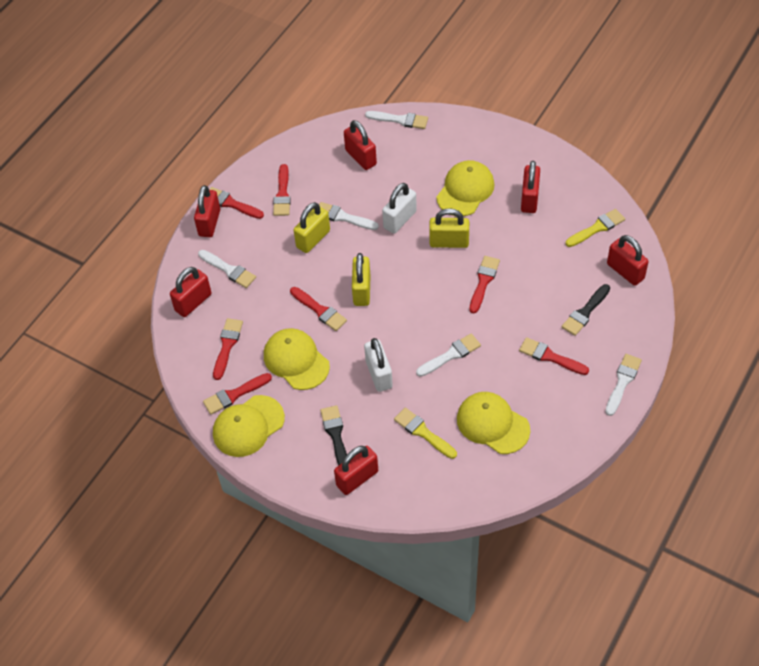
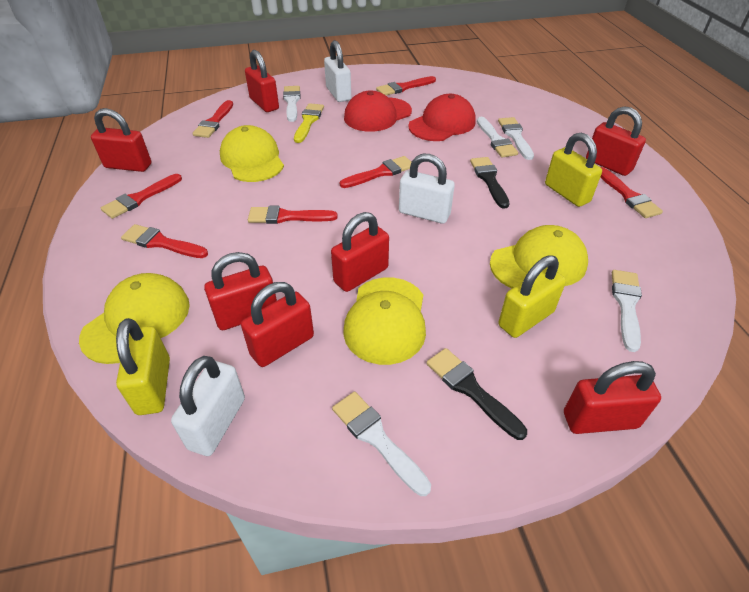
red cap: none = 0 -> [344,91,412,132] [408,94,476,141] = 2
red padlock: [170,267,211,317] [194,185,220,237] [334,446,378,495] [344,120,377,170] [521,161,540,213] [607,235,649,286] = 6 -> [91,108,151,172] [204,252,277,330] [241,282,314,367] [245,50,279,112] [331,212,389,292] [564,361,661,434] [586,106,646,176] = 7
white padlock: [364,338,393,392] [382,183,417,234] = 2 -> [171,356,245,456] [324,40,351,102] [399,154,455,224] = 3
yellow brush: [394,408,457,459] [566,209,625,247] = 2 -> [294,103,324,143] = 1

